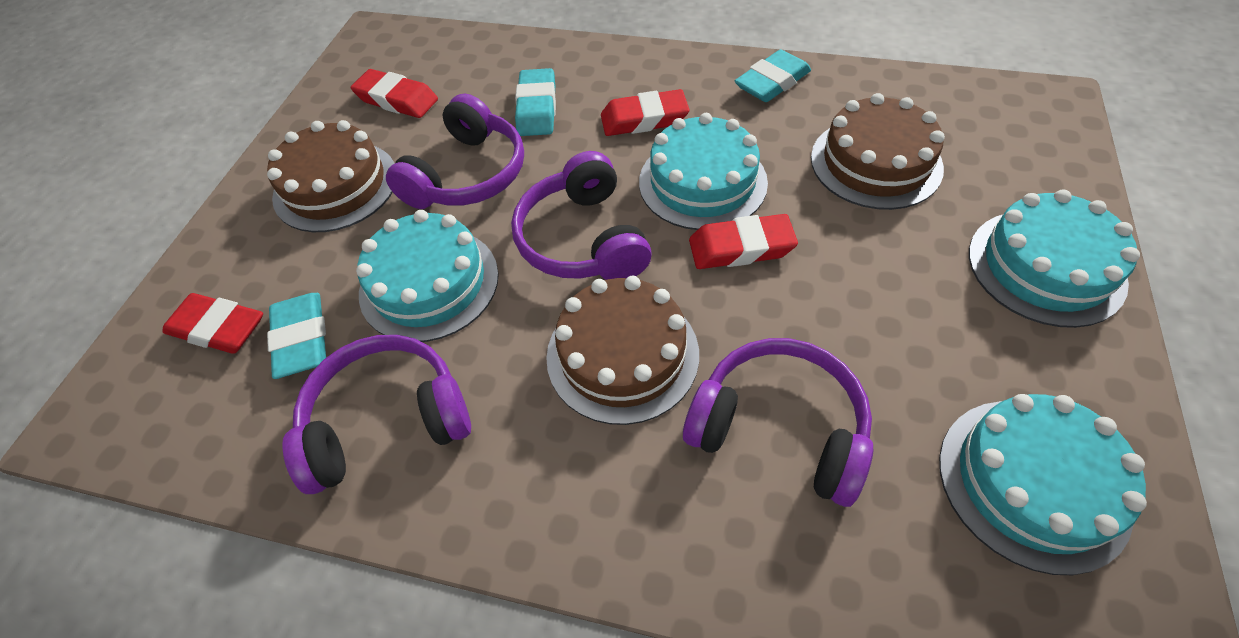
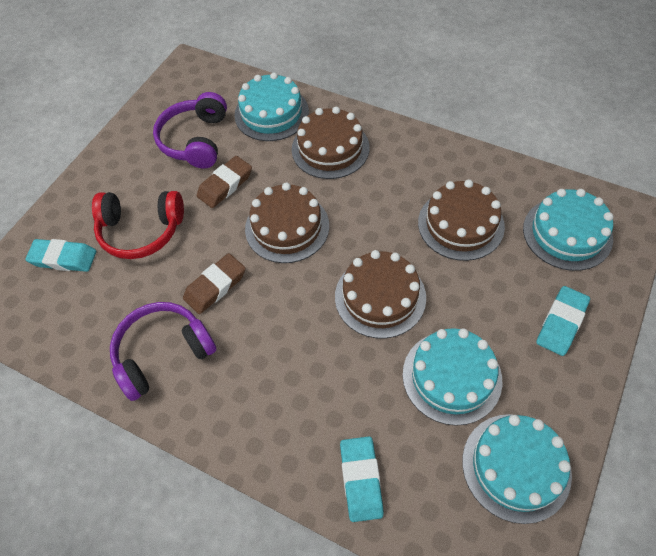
brown cake: [267,120,395,232] [546,276,699,425] [811,93,945,210] = 3 -> [245,183,329,263] [292,107,369,179] [335,250,426,339] [418,180,505,261] = 4
brown eraser: none = 0 -> [183,253,246,314] [197,156,252,208] = 2
purple headphones: [282,335,471,494] [386,93,524,209] [511,151,652,280] [683,338,873,507] = 4 -> [110,302,217,401] [153,92,227,169] = 2
red eraser: [163,293,263,354] [351,69,438,118] [601,89,689,136] [689,214,798,269] = 4 -> none = 0
red headphones: none = 0 -> [92,191,184,259] = 1

